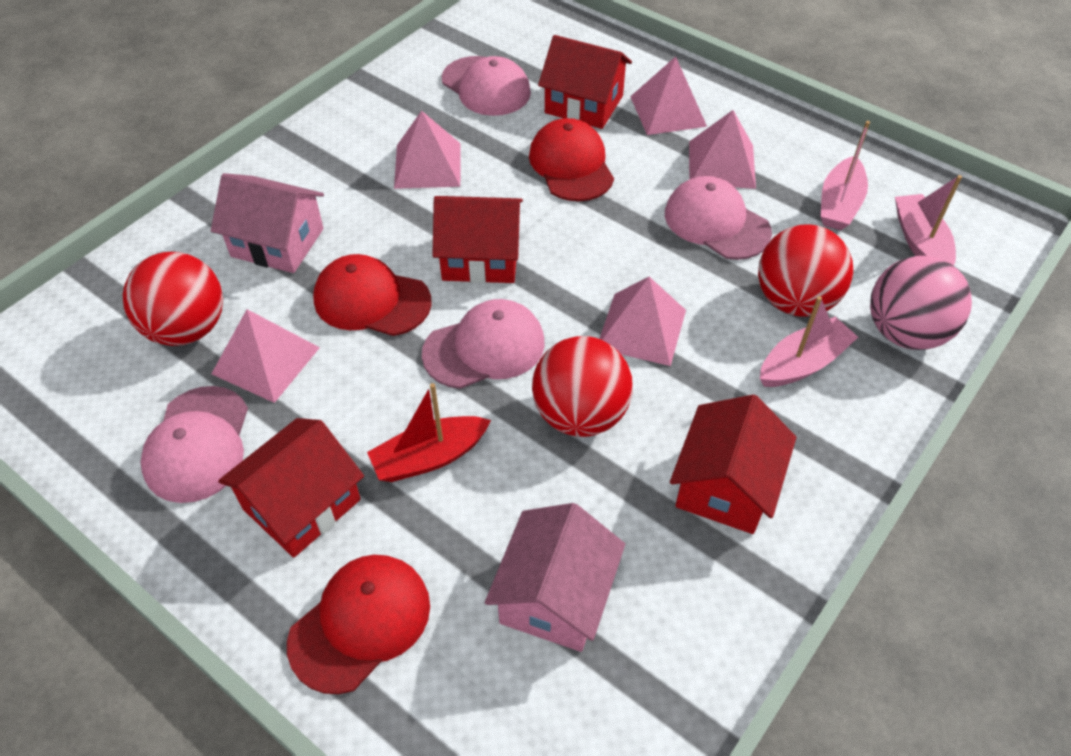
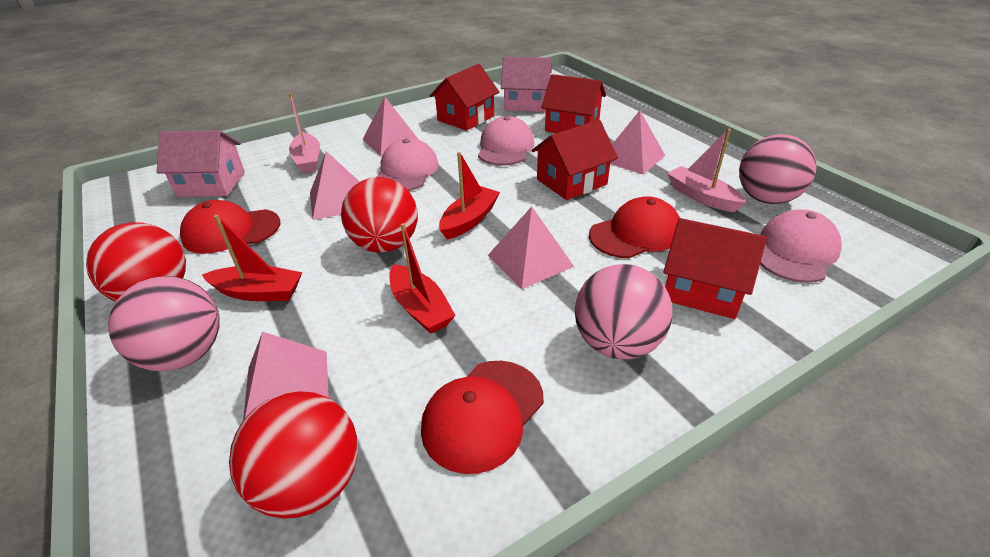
pink ball: [870,256,972,350] = 1 -> [108,276,220,371] [575,264,673,359] [739,134,816,204] = 3
pink boat: [760,296,858,387] [820,121,870,230] [895,175,962,266] = 3 -> [289,93,320,173] [667,129,746,212] = 2
pink cap: [140,386,248,503] [422,299,545,389] [442,56,531,116] [665,176,772,260] = 4 -> [376,138,439,191] [478,116,534,165] [760,209,842,283] = 3
red boat: [367,383,491,482] = 1 -> [202,215,302,301] [389,223,456,334] [439,152,500,239] = 3

